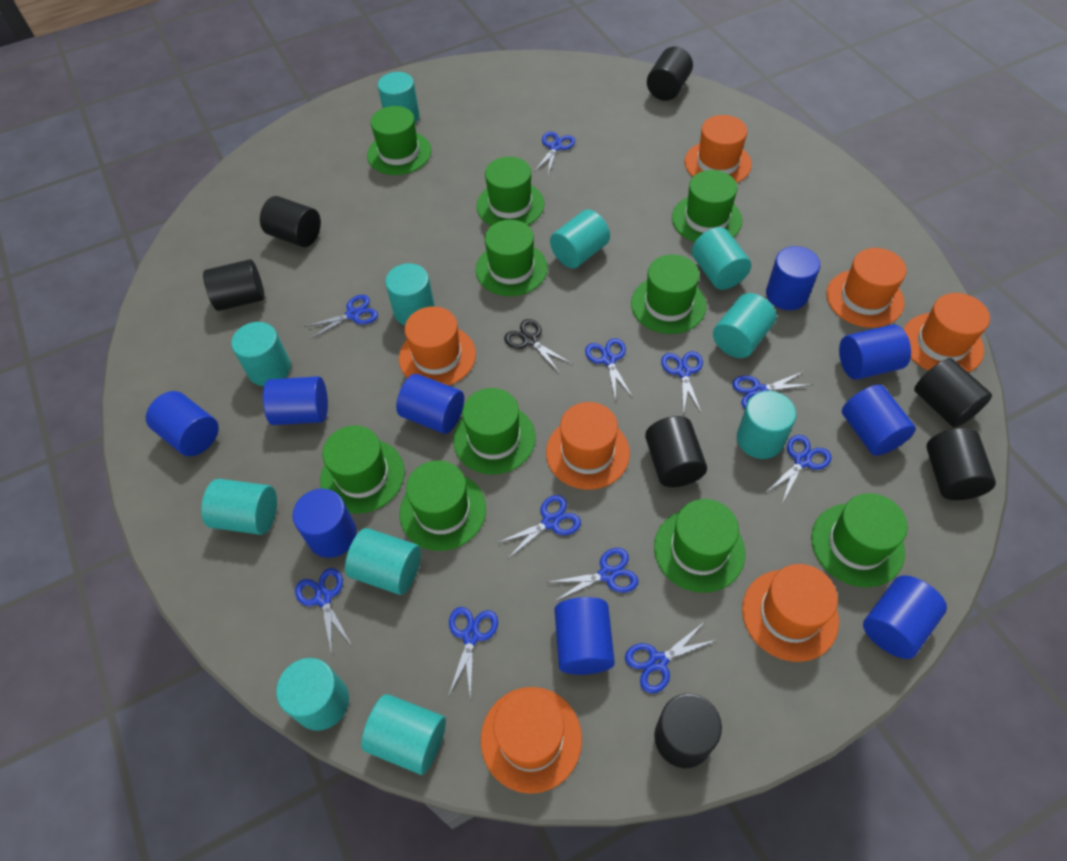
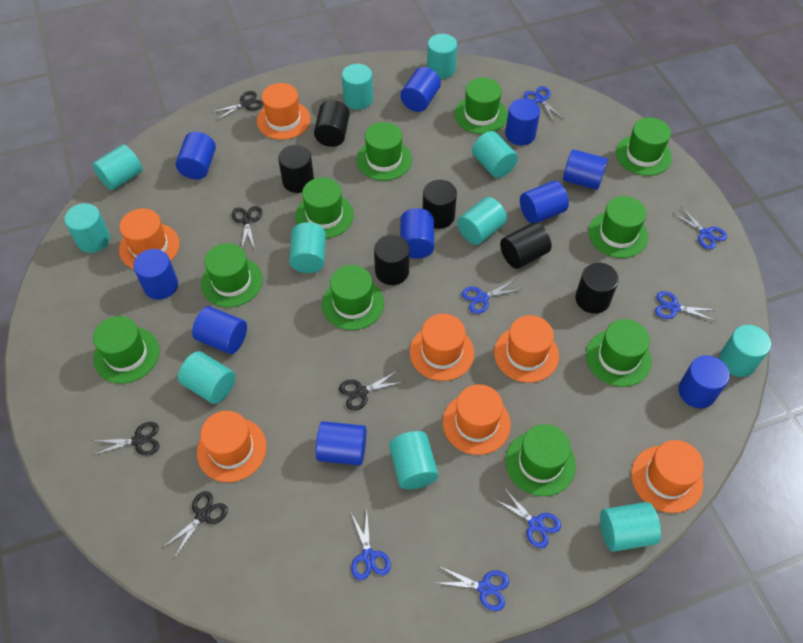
black cylinder: [203,259,264,311] [260,196,321,247] [645,416,707,487] [647,47,693,101] [654,693,722,768] [914,358,992,427] [926,428,996,500] = 7 -> [278,145,314,193] [314,100,350,147] [374,235,409,285] [422,180,457,229] [500,222,551,269] [575,263,619,314] = 6
black scissors: [504,319,572,374] = 1 -> [92,422,159,456] [162,491,228,559] [211,91,263,120] [232,206,262,250] [339,370,403,411] = 5
blue cylinder: [146,391,219,456] [263,376,328,425] [293,489,357,558] [396,374,464,434] [555,597,615,675] [766,246,820,310] [839,325,911,380] [842,385,916,456] [863,575,947,659] = 9 -> [133,249,178,300] [176,132,216,179] [192,306,247,354] [316,421,366,465] [400,67,441,112] [400,208,434,259] [505,98,540,145] [520,181,569,223] [563,149,608,190] [678,355,730,408] = 10
blue scissors: [295,568,352,655] [304,295,378,339] [448,607,498,700] [497,495,581,558] [534,132,575,175] [550,548,639,602] [585,338,633,401] [625,623,716,694] [661,351,703,415] [732,371,813,408] [765,435,831,503] = 11 -> [351,511,391,581] [437,566,509,611] [462,279,522,314] [494,488,561,548] [524,86,565,122] [655,291,715,321] [672,206,727,249] = 7

